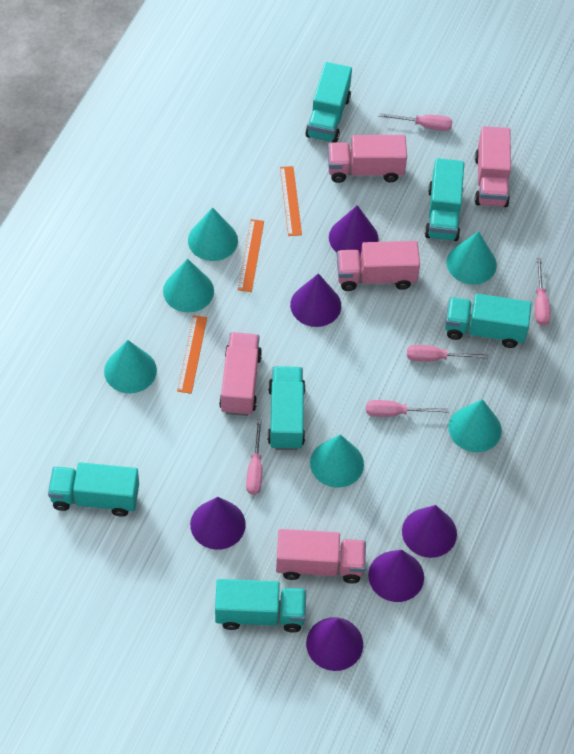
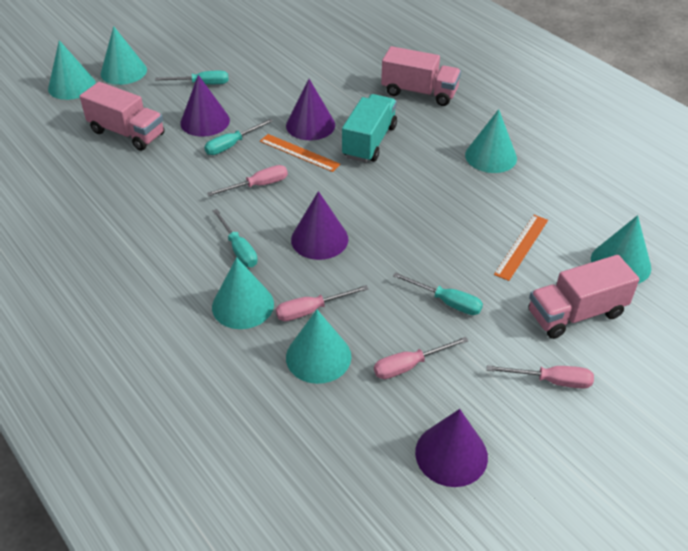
orange ruler: [177,315,207,394] [238,219,264,292] [280,166,302,236] = 3 -> [260,134,341,172] [494,215,548,281] = 2
pink screwdriver: [246,419,262,495] [366,400,448,417] [378,113,453,131] [407,345,488,361] [535,258,550,326] = 5 -> [207,165,288,196] [276,285,368,321] [374,337,468,379] [487,365,594,389] = 4
pink truck: [219,332,262,416] [276,529,366,584] [328,135,407,183] [337,241,420,291] [475,126,511,207] = 5 -> [80,82,164,151] [381,46,461,106] [528,255,640,339] = 3
purple cone: [190,497,246,550] [290,273,341,327] [306,617,363,671] [329,205,379,257] [368,550,424,602] [402,505,457,558] = 6 -> [180,75,230,137] [286,79,335,140] [291,191,349,260] [415,409,488,487] = 4
turquoise screwdriver: none = 0 -> [155,71,228,84] [204,119,273,155] [213,209,258,267] [393,272,483,315] = 4
turquoise truck: [48,462,139,517] [215,579,306,633] [267,366,305,450] [305,62,352,142] [425,158,464,241] [445,294,532,348] = 6 -> [342,94,397,163] = 1

